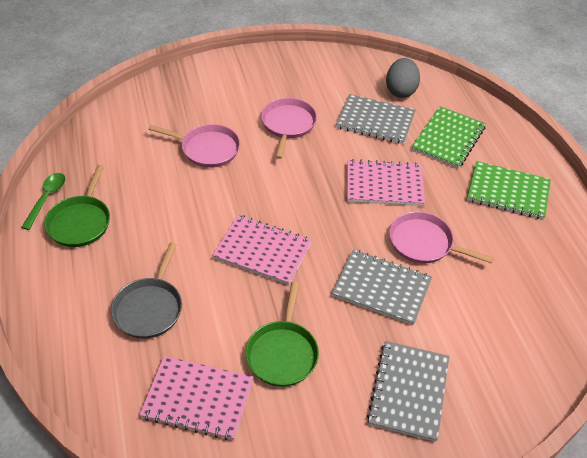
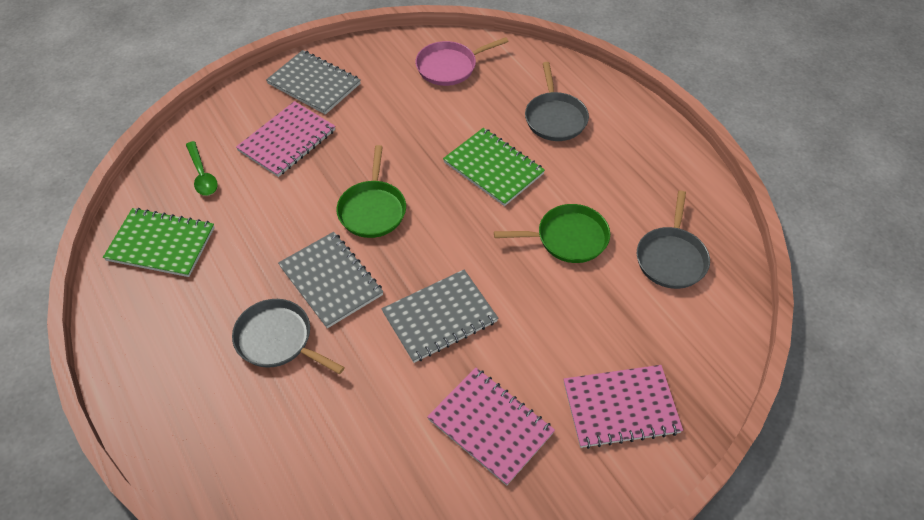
grey egg: [386,58,420,98] = 1 -> none = 0
grey pan: [111,243,182,339] = 1 -> [232,299,345,374] [525,62,589,141] [637,191,710,289] = 3
pink pan: [148,124,240,168] [261,98,317,159] [389,211,494,264] = 3 -> [415,37,509,86] = 1

